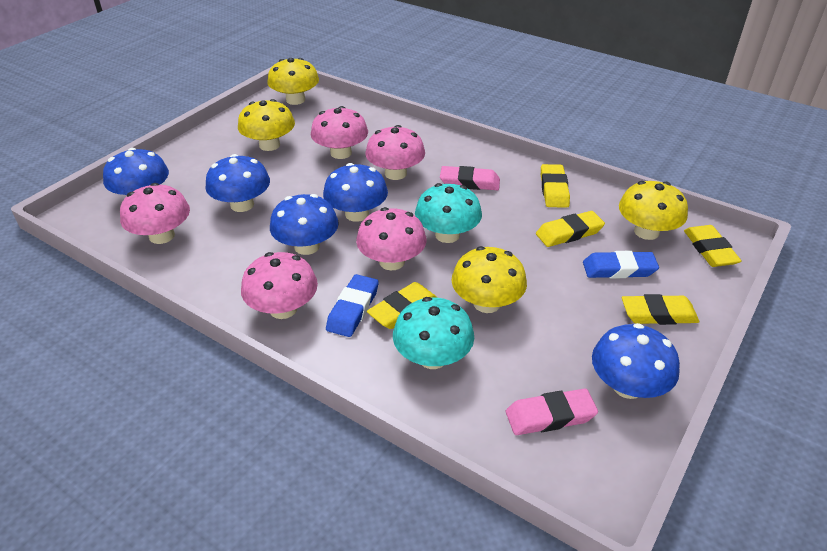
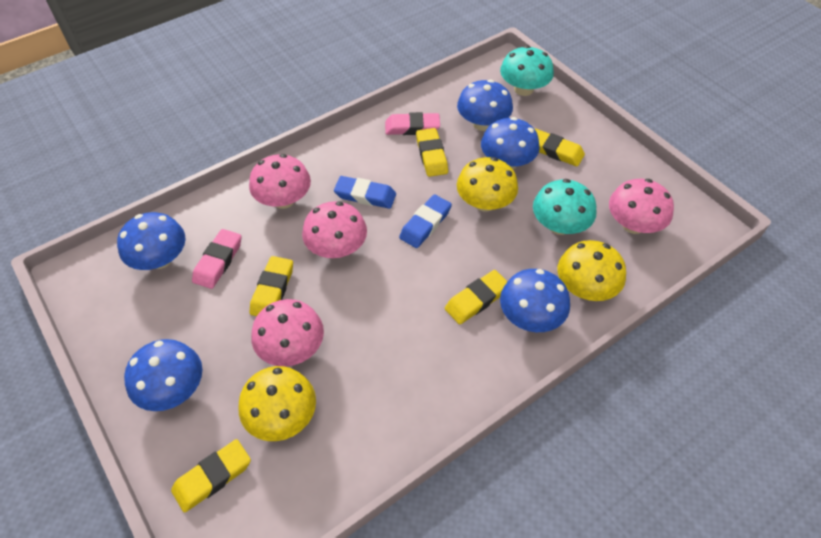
pink mushroom: [120,183,190,244] [241,252,318,319] [311,106,368,159] [356,207,427,270] [365,125,425,180] = 5 -> [249,154,311,209] [251,299,324,367] [302,201,367,258] [609,179,674,234] = 4
yellow mushroom: [238,99,295,151] [267,58,319,105] [451,246,527,313] [619,181,688,240] = 4 -> [238,366,316,441] [457,157,518,212] [558,240,626,301] = 3

